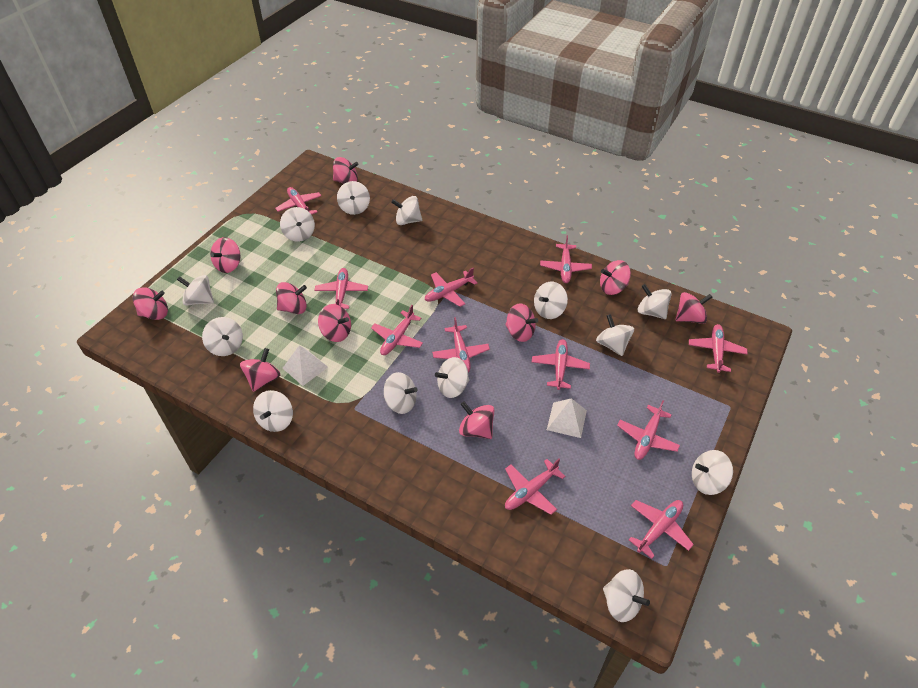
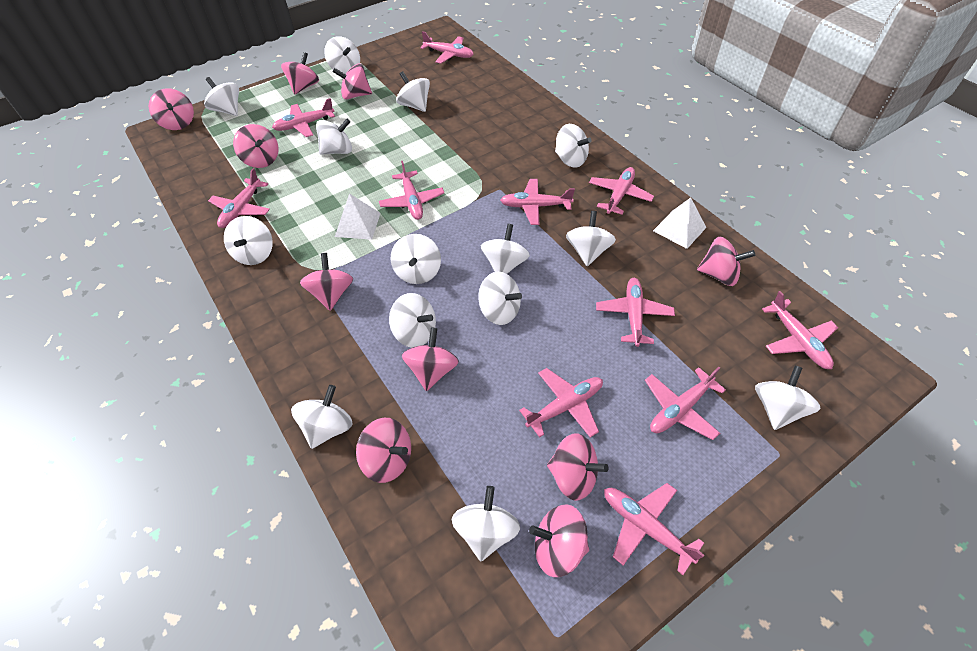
white spinning top: [177,275,214,306] [202,317,243,356] [253,390,293,432] [280,207,315,242] [337,181,370,215] [384,372,418,414] [391,196,422,225] [435,357,469,398] [534,282,568,319] [596,314,634,356] [603,569,650,622] [638,284,671,319] [692,450,733,495] = 13 -> [204,77,239,116] [224,216,273,265] [291,385,352,449] [316,118,352,155] [324,36,360,74] [389,293,436,348] [391,234,441,284] [396,71,430,112] [452,486,520,561] [478,272,522,325] [481,224,530,274] [555,124,592,168] [566,211,616,266] [755,366,821,430] = 14

